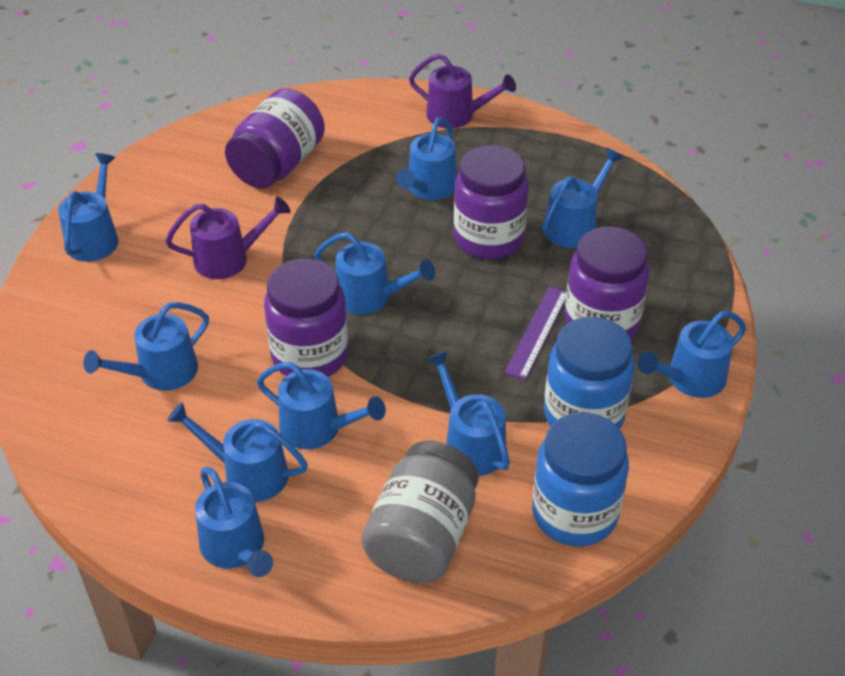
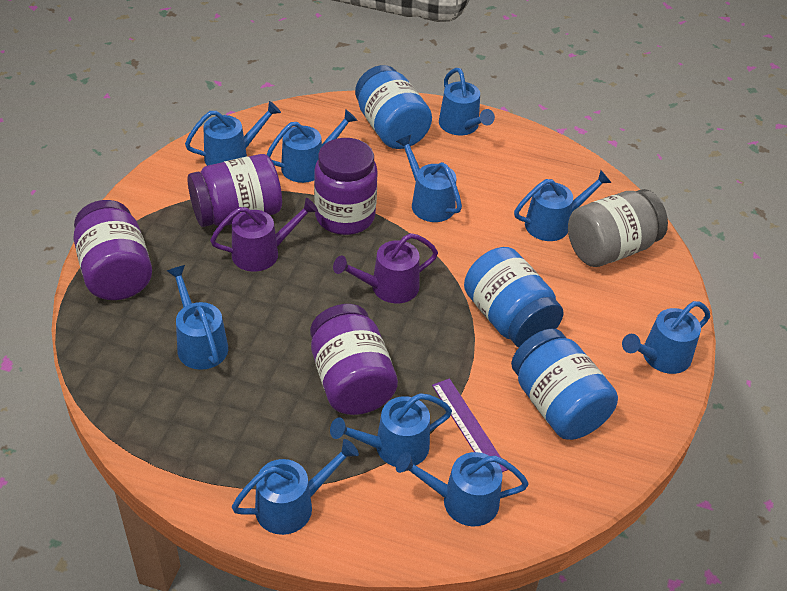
blue jar: [532,412,629,547] [544,317,635,429] = 2 -> [355,65,432,149] [464,247,564,347] [511,329,618,440] = 3

